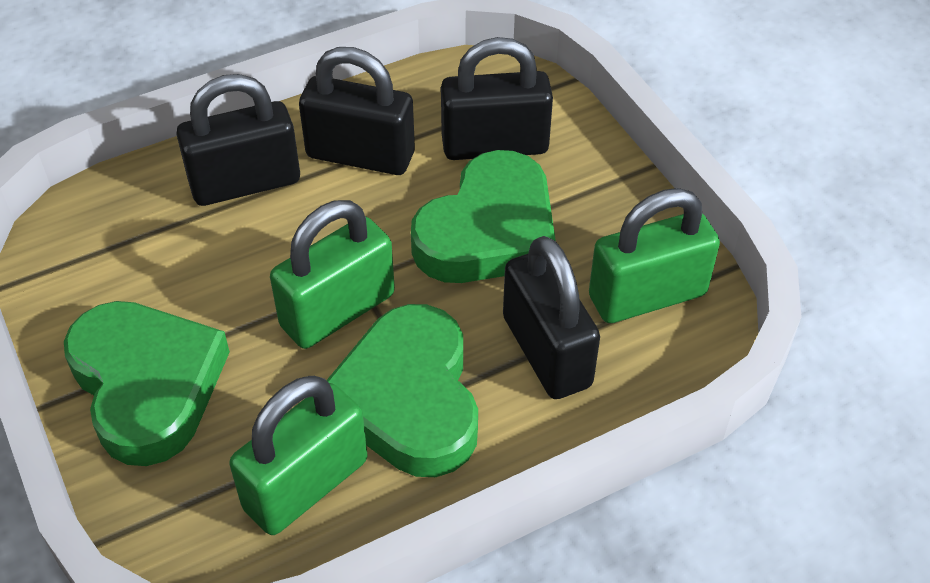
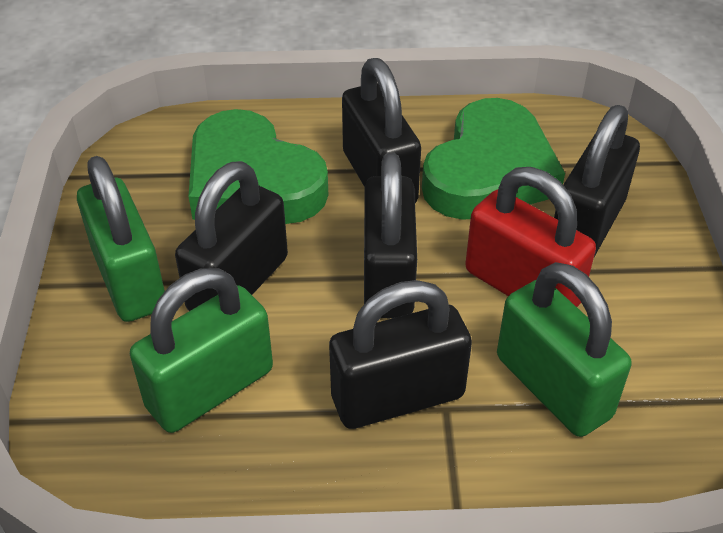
black padlock: [176,74,300,206] [299,47,415,175] [441,37,553,160] [503,236,600,399] = 4 -> [175,161,288,311] [329,280,472,429] [342,58,421,203] [364,152,417,318] [554,105,640,257] = 5
green heart: [64,301,230,466] [327,304,478,477] [411,150,556,283] = 3 -> [188,109,328,224] [422,98,565,220] = 2
red padlock: none = 0 -> [465,167,596,307] = 1

